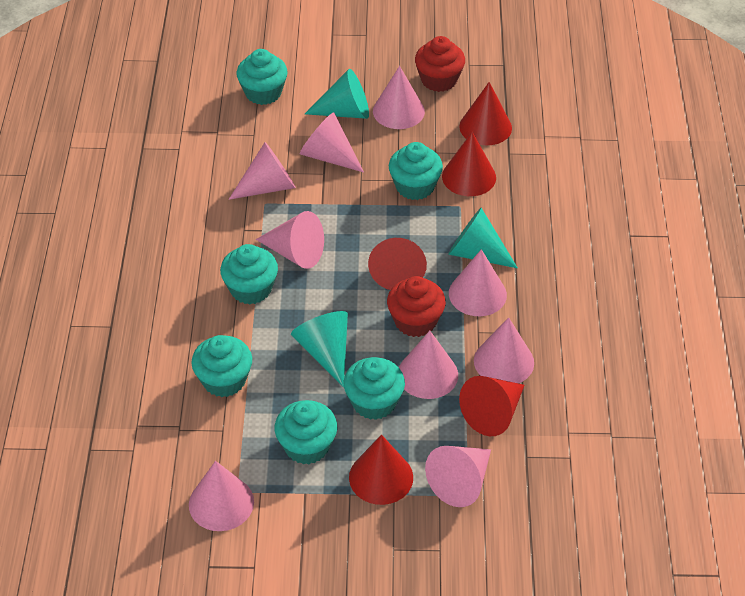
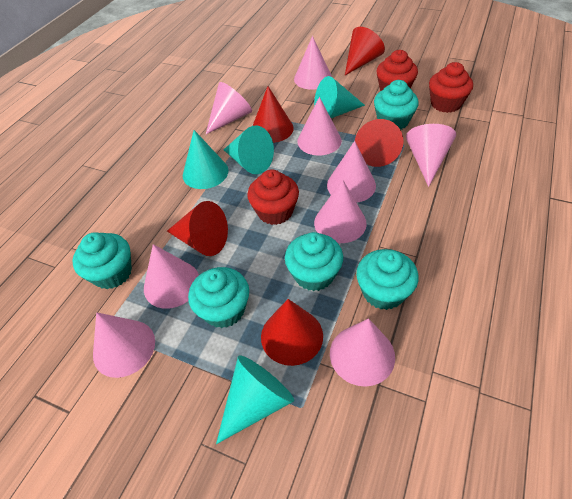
red cupcake: [387,276,446,337] [415,36,465,92] = 2 -> [247,169,299,225] [376,50,418,91] [429,62,473,113] = 3
turquoise cone: [291,311,348,387] [305,69,369,119] [448,208,518,269] = 3 -> [183,130,229,189] [216,355,294,444] [224,125,274,174] [314,76,365,118] = 4
turquoise cupcake: [191,335,252,397] [220,244,278,304] [237,49,288,105] [275,400,337,464] [344,357,405,420] [389,142,443,200] = 6 -> [72,232,132,289] [188,267,249,328] [285,232,343,291] [356,249,418,310] [374,80,419,130] = 5

